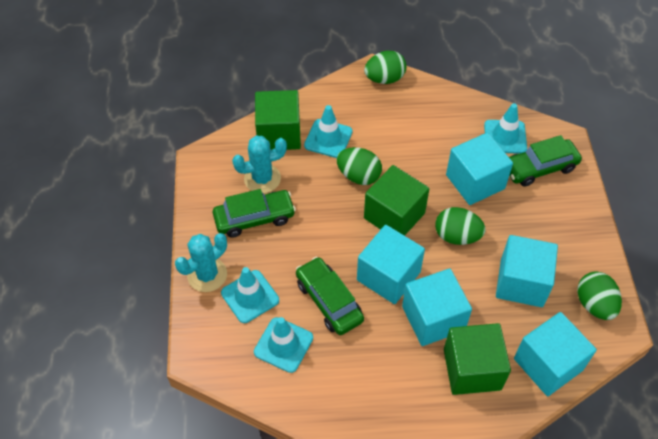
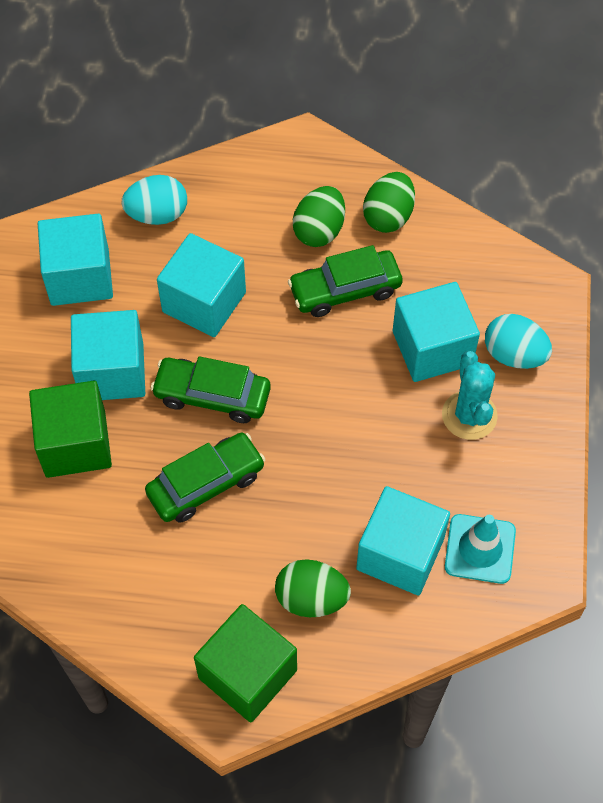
green cube: [255,90,301,150] [364,165,429,236] [444,323,511,395] = 3 -> [29,381,112,478] [194,604,297,722] = 2
green egg: [337,147,382,185] [364,51,407,84] [435,207,485,245] [577,271,622,320] = 4 -> [275,559,351,617] [293,186,345,247] [363,172,415,233] = 3
turquoise cactus: [175,233,227,292] [232,136,287,193] = 2 -> [442,351,498,440] = 1
turquoise egg: none = 0 -> [121,175,187,225] [485,314,552,369] = 2
turquoise traffic cone: [221,267,279,323] [254,317,313,373] [304,105,353,158] [484,103,527,154] = 4 -> [445,514,516,584] = 1

